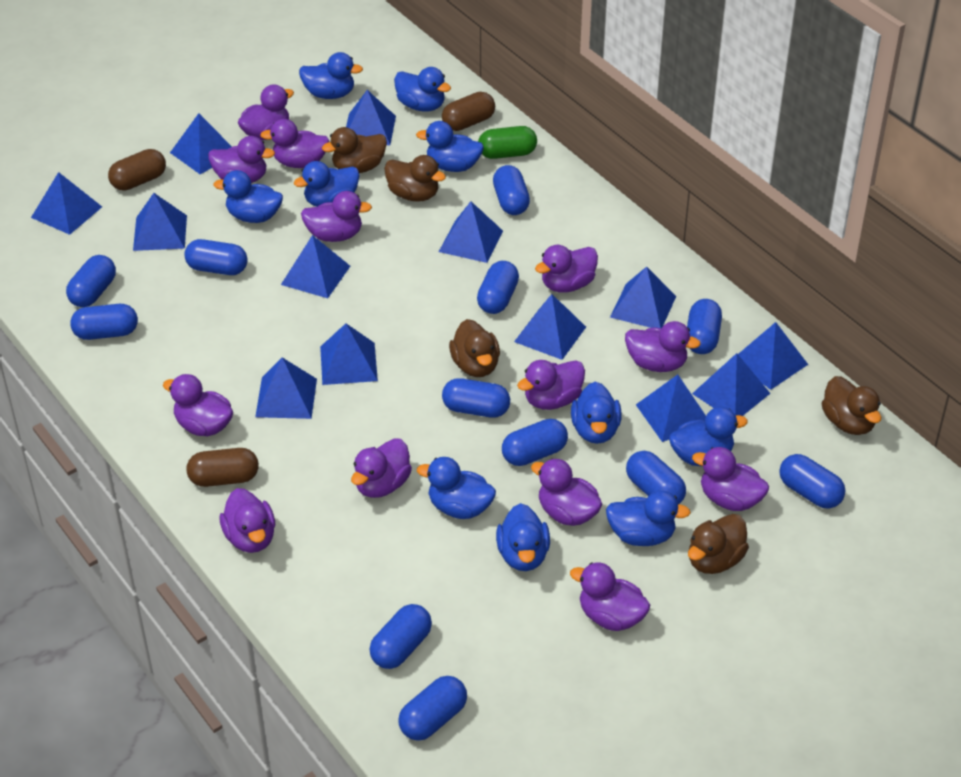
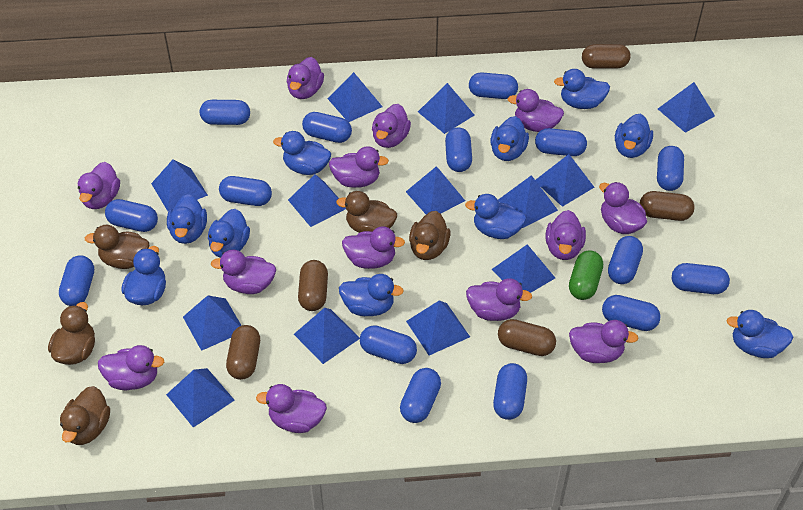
blue capsule: [66,255,116,307] [70,304,138,340] [184,239,248,275] [369,604,432,669] [399,676,467,741] [442,378,510,418] [477,261,519,314] [493,165,530,215] [502,419,568,466] [626,451,686,505] [687,299,722,354] [779,454,845,509] = 12 -> [59,255,94,306] [105,199,158,232] [200,100,250,125] [219,176,272,206] [302,112,352,143] [360,325,417,364] [400,368,441,423] [445,127,472,172] [469,72,518,99] [493,363,527,420] [535,128,587,156] [602,295,661,331] [608,236,643,284] [657,146,684,191] [672,263,730,294] = 15
brown capsule: [108,149,166,191] [186,448,259,487] [442,92,495,131] = 3 -> [226,325,260,380] [298,260,328,311] [498,319,556,356] [582,44,630,69] [640,191,695,221] = 5

